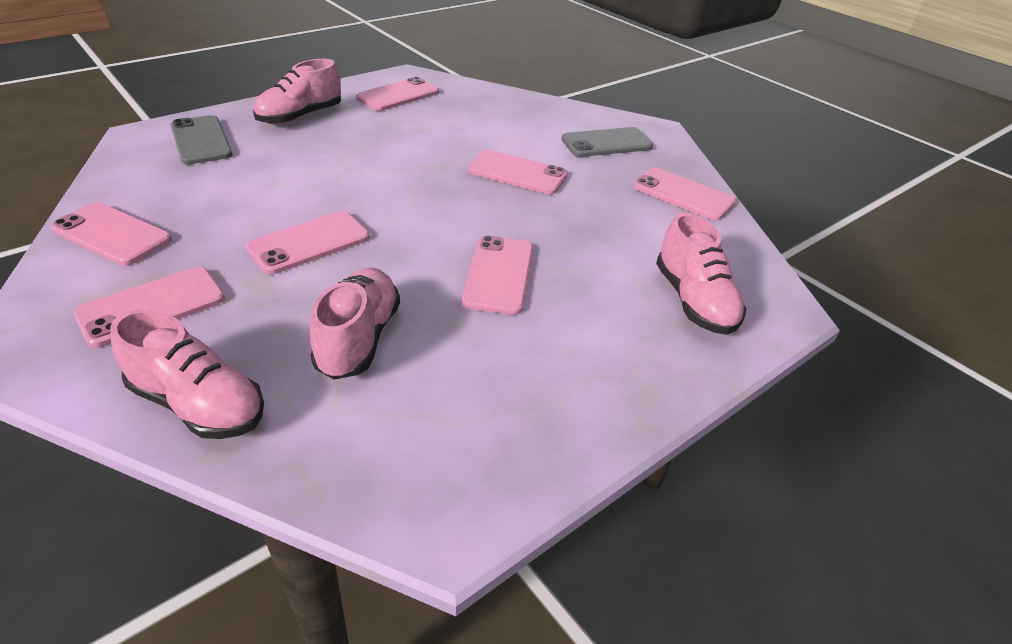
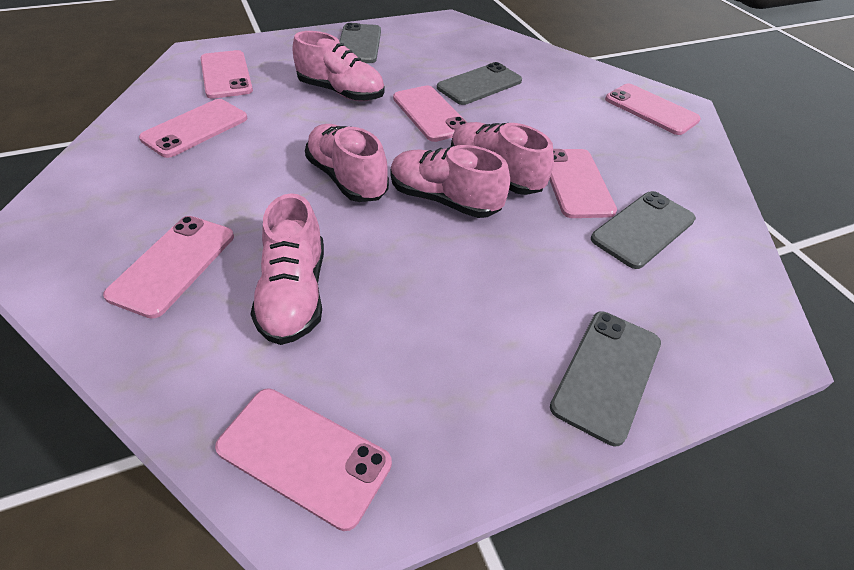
grey phone: [170,115,232,165] [562,127,653,157] = 2 -> [339,23,381,63] [437,62,522,105] [550,311,661,446] [591,191,696,269] = 4
pink shoe: [110,309,264,439] [253,59,341,125] [310,268,400,379] [656,213,746,335] = 4 -> [250,193,324,345] [293,31,385,101] [305,124,389,202] [390,145,510,218] [451,122,554,195] = 5

